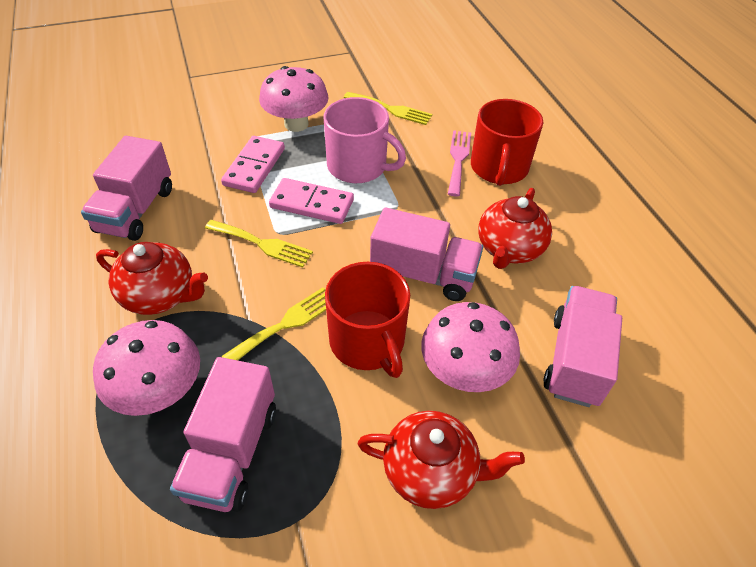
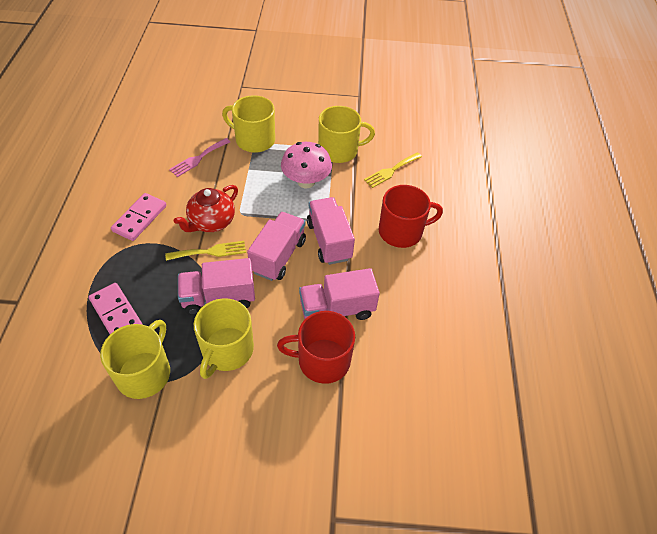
pink mug: [324,97,406,183] = 1 -> none = 0
pink mushroom: [93,320,200,416] [259,66,328,132] [421,302,520,392] = 3 -> [281,142,332,188] = 1
red teapot: [96,242,208,315] [358,411,525,509] [479,188,552,269] = 3 -> [174,185,238,232] = 1
yellow fork: [205,220,313,268] [221,288,326,360] [344,92,432,125] = 3 -> [165,241,246,261] [364,152,422,188] = 2
yellow mug: none = 0 -> [100,320,170,399] [194,298,254,379] [222,95,275,153] [318,106,375,163] = 4

